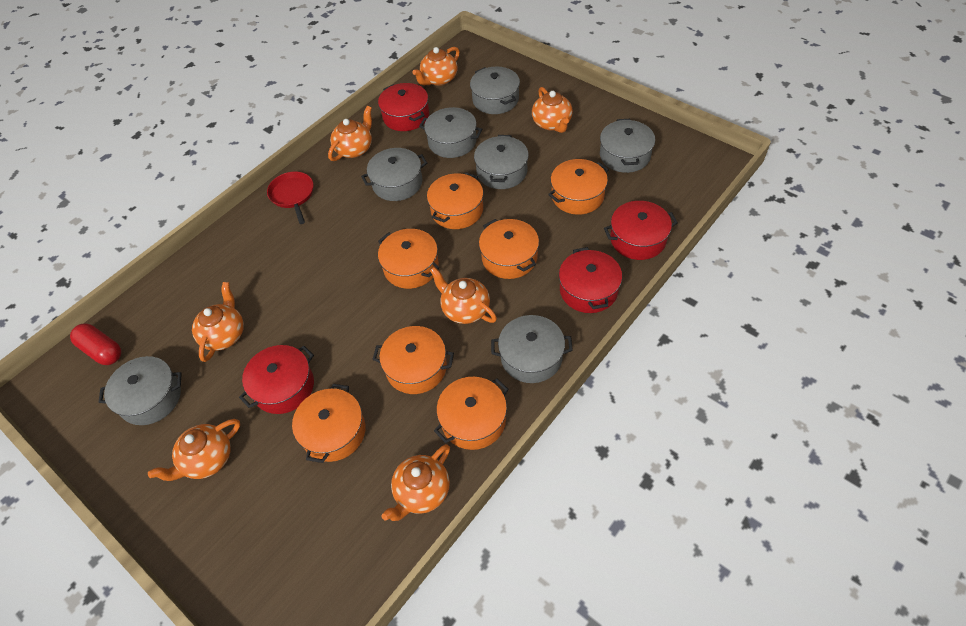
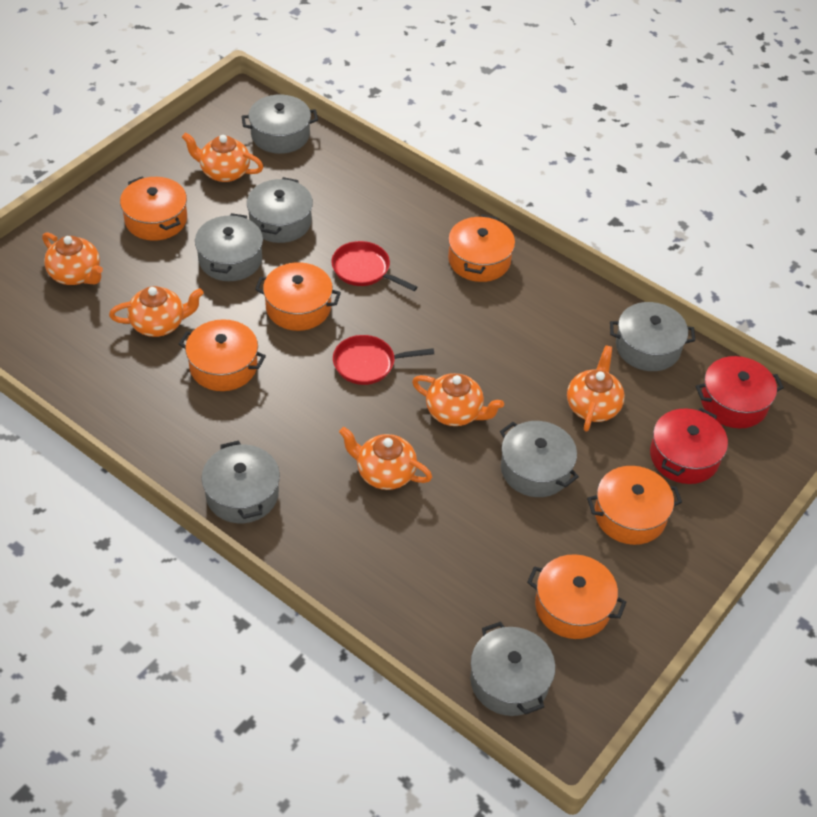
orange pot: [292,384,366,463] [372,326,454,394] [378,229,439,289] [427,172,483,229] [434,377,509,450] [479,219,539,279] [548,159,609,215] = 7 -> [120,177,187,241] [179,319,266,391] [255,262,341,331] [448,215,515,282] [527,554,626,639] [587,466,682,545] = 6
orange teapot: [148,419,240,481] [192,282,244,362] [328,106,372,161] [382,444,450,521] [412,47,460,86] [430,267,497,324] [532,87,573,133] = 7 -> [42,232,103,285] [109,286,204,337] [182,132,263,182] [339,427,432,490] [412,373,504,426] [567,345,625,432] = 6
red capsule: [70,324,121,365] = 1 -> none = 0
red pan: [267,172,313,224] = 1 -> [331,241,418,291] [333,335,434,385] = 2
red pot: [239,345,314,414] [378,83,429,131] [559,247,622,313] [604,201,678,260] = 4 -> [650,408,728,484] [696,356,784,429] = 2

